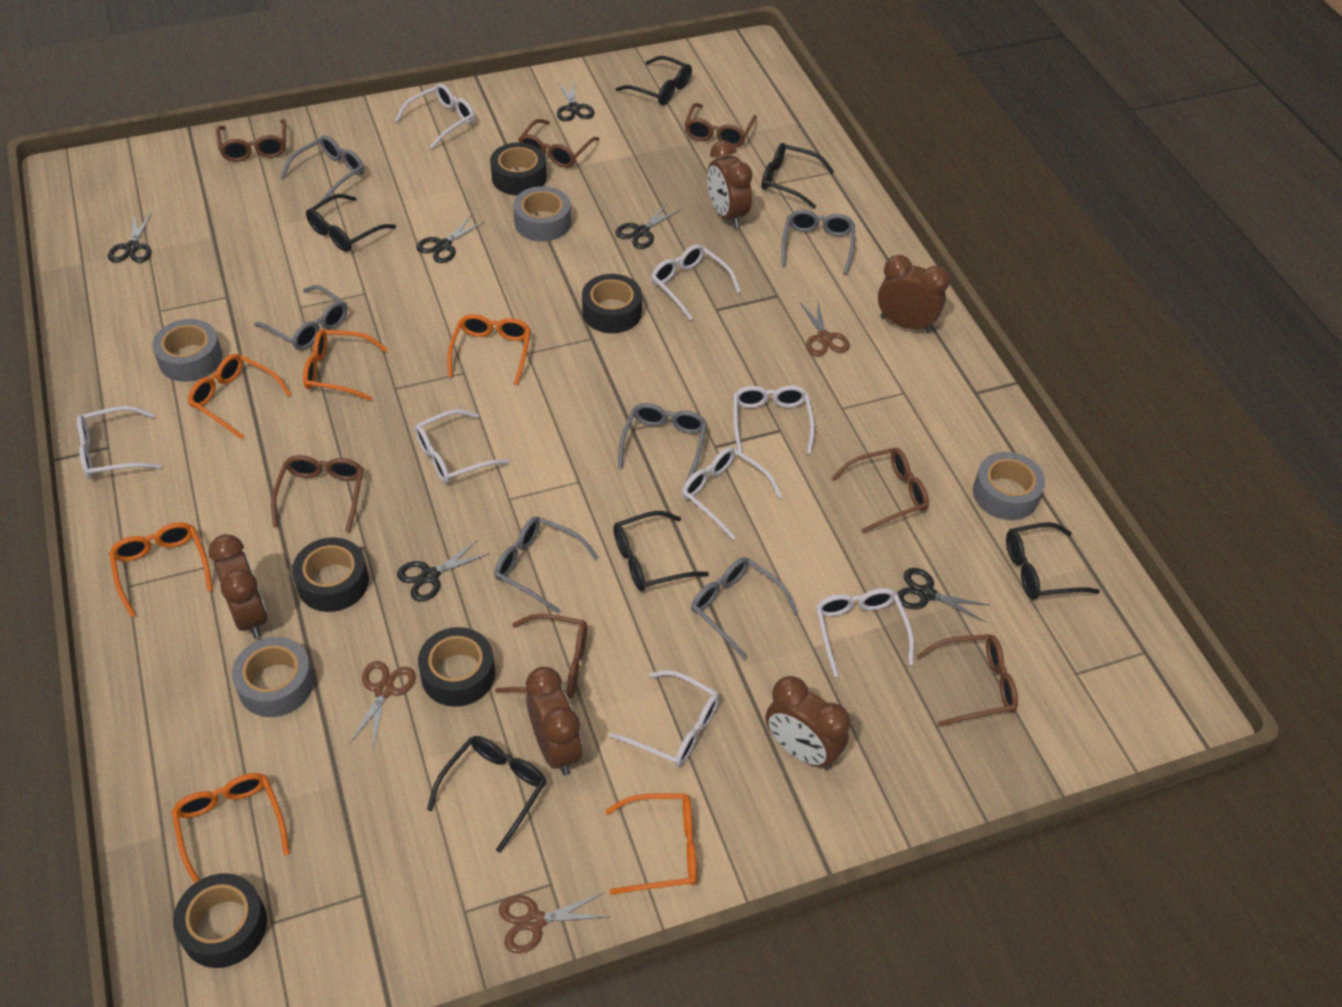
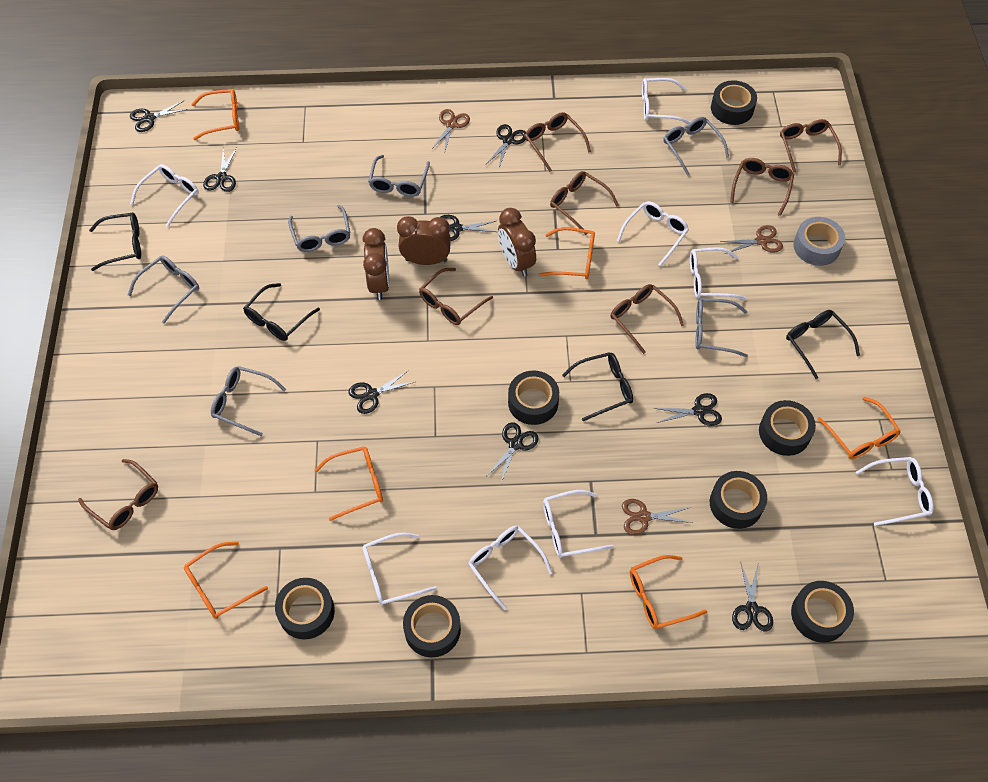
black glasses: [306,194,396,252] [427,736,547,853] [613,511,709,591] [616,56,692,105] [761,143,834,208] [1006,522,1100,600] = 6 -> [89,213,141,271] [243,283,320,341] [562,352,633,421] [786,310,860,379] = 4
black scissors: [108,213,152,263] [397,540,490,602] [416,215,484,263] [557,78,595,121] [615,203,681,249] [897,568,989,622] = 6 -> [130,101,188,132] [203,148,237,192] [349,370,414,414] [441,215,497,241] [486,124,526,168] [488,422,539,483] [653,393,722,426] [732,562,773,631] = 8
black tape: [173,873,267,968] [292,537,369,612] [418,627,495,707] [490,142,547,195] [582,274,642,333] = 5 -> [275,578,335,639] [403,595,461,658] [508,371,559,425] [710,471,767,529] [711,80,757,125] [759,400,816,456] [791,581,854,643] = 7
brown clock: [208,534,268,639] [526,667,583,775] [707,141,753,229] [766,676,850,770] [878,255,950,332] = 5 -> [362,228,390,300] [397,216,451,265] [498,208,536,277] = 3
grey tape: [152,319,223,382] [232,637,314,717] [513,186,571,242] [973,452,1045,520] = 4 -> [793,217,845,266] = 1

